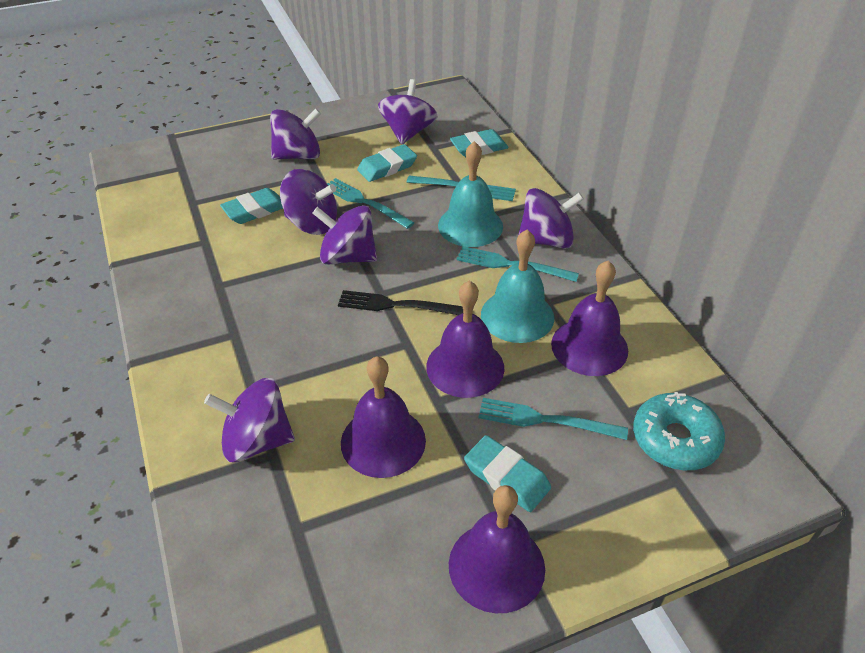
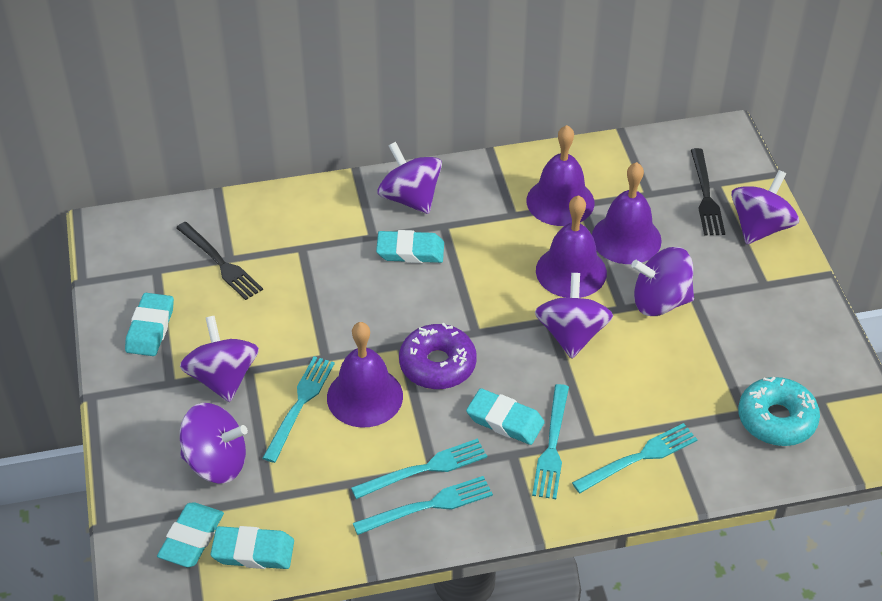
black fork: [338,290,463,315] = 1 -> [176,222,263,300] [691,148,725,236] = 2
purple donut: none = 0 -> [399,323,477,389] = 1
turquoise bell: [438,141,503,247] [481,230,554,343] = 2 -> none = 0
turquoise eraser: [220,188,283,224] [357,144,417,182] [450,129,509,157] [464,435,551,512] = 4 -> [125,293,174,356] [157,502,224,567] [211,526,294,569] [376,230,444,263] [466,388,545,445] = 5
turquoise fork: [327,178,415,229] [407,176,516,201] [457,246,579,282] [478,398,628,440] = 4 -> [263,356,335,463] [351,438,487,499] [353,476,493,535] [532,384,569,499] [572,423,698,493] = 5

